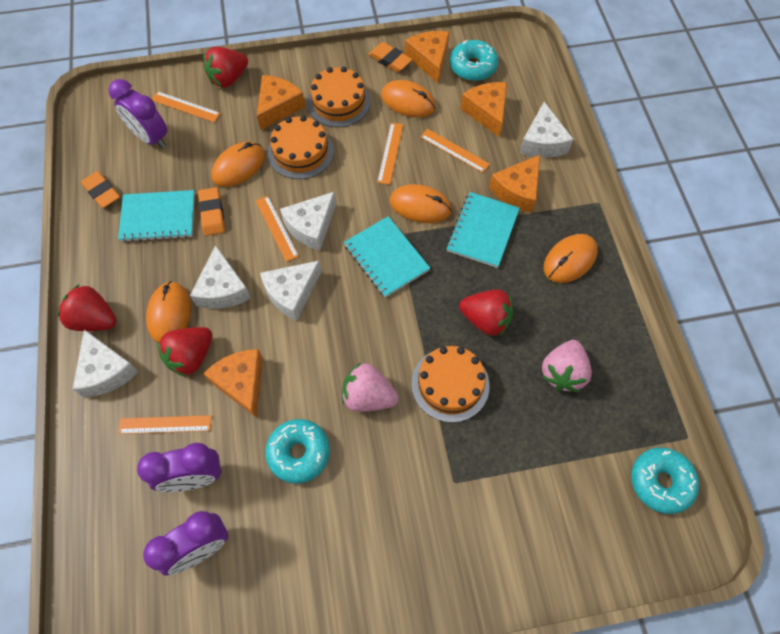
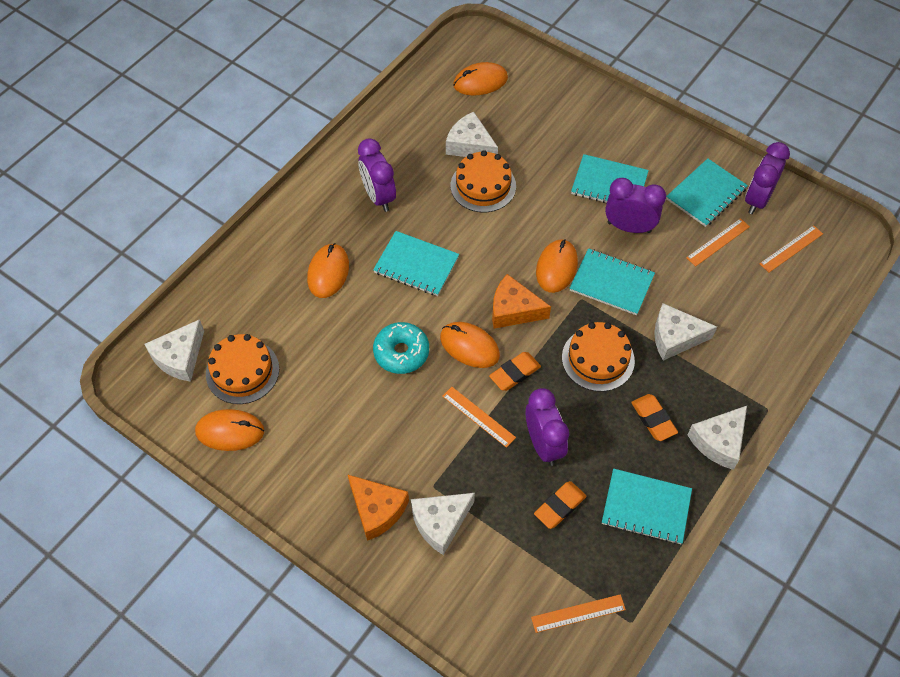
orange cheese: [203,349,263,418] [257,75,305,130] [405,31,450,83] [460,82,507,137] [489,155,540,213] = 5 -> [348,475,409,541] [492,274,551,329] = 2
orange ruler: [118,415,212,434] [152,91,220,122] [256,196,299,262] [377,123,403,185] [420,129,490,173] = 5 -> [442,387,516,448] [531,594,626,633] [686,218,750,266] [759,225,823,272] = 4
pink strawberry: [342,362,399,412] [542,340,592,392] = 2 -> none = 0
purple clock: [108,79,167,149] [137,442,222,492] [143,511,228,576] = 3 -> [358,138,396,212] [526,388,569,466] [605,178,666,233] [745,142,790,214] = 4
red strawberry: [57,285,116,331] [157,327,212,377] [204,47,248,88] [459,289,513,337] = 4 -> none = 0
turquoise donut: [265,419,330,484] [450,40,499,81] [631,447,699,514] = 3 -> [373,322,429,374] = 1
turquoise notebook: [118,190,195,242] [344,216,430,298] [446,192,520,268] = 3 -> [373,231,459,296] [570,248,655,315] [571,154,649,203] [602,469,692,545] [666,158,748,227] = 5

